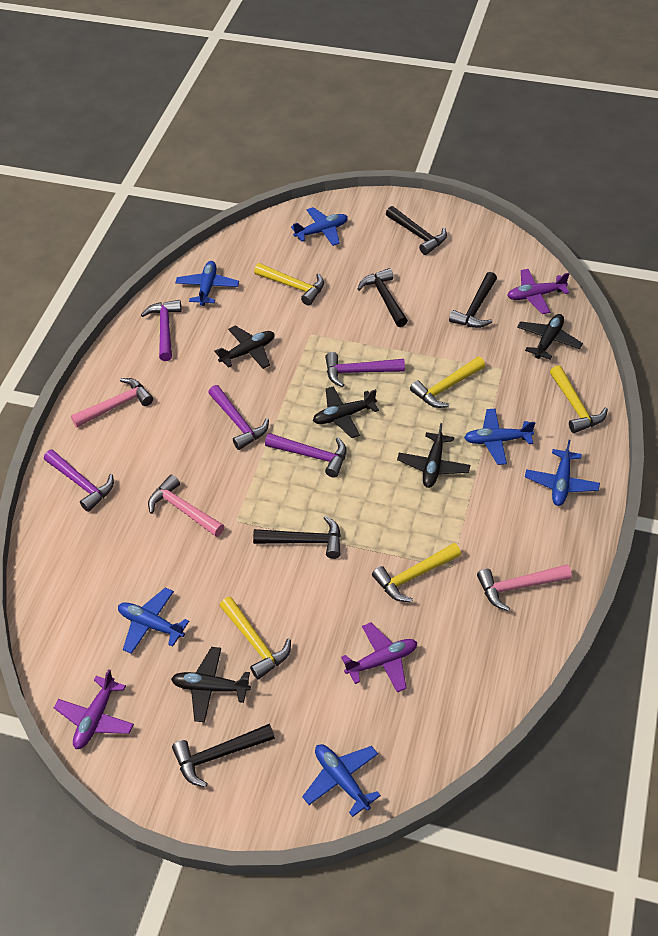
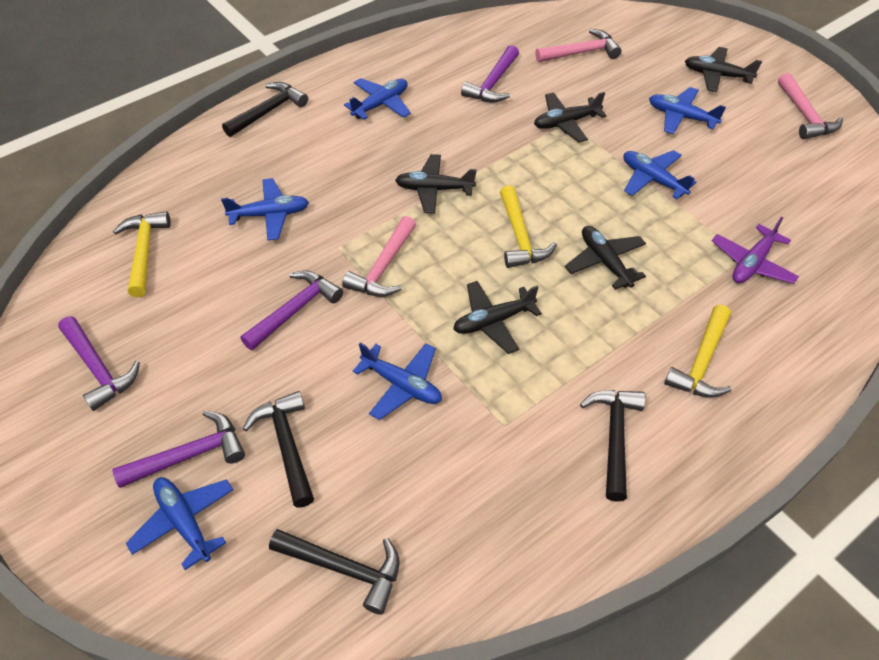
black hammer: [172,724,275,787] [253,516,341,559] [357,268,408,327] [386,206,447,255] [449,272,497,328] = 5 -> [222,82,308,137] [243,391,314,507] [269,529,399,615] [580,390,646,502] = 4
purple hammer: [44,449,114,512] [141,300,182,361] [208,385,269,450] [265,433,347,478] [325,352,405,387] = 5 -> [58,316,140,411] [113,411,245,488] [240,270,343,351] [461,45,519,102] = 4
purple plane: [54,669,134,749] [341,623,417,693] [507,269,569,314] = 3 -> [712,217,799,284] = 1
yellow hammer: [220,597,291,680] [254,263,324,305] [372,543,461,602] [410,357,485,408] [550,365,608,433] = 5 -> [113,211,171,297] [500,185,557,268] [664,305,731,398] = 3

